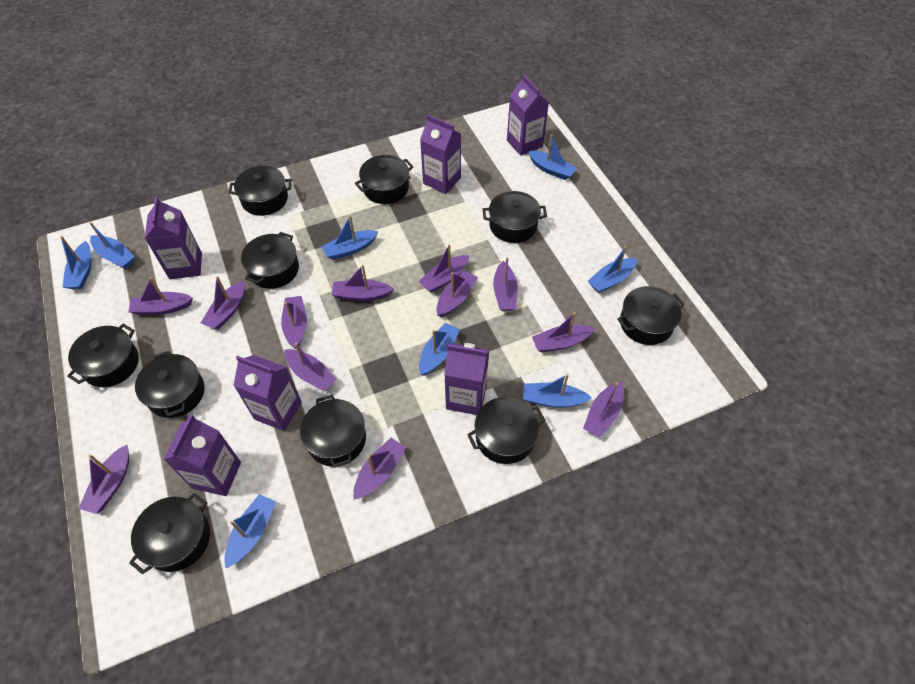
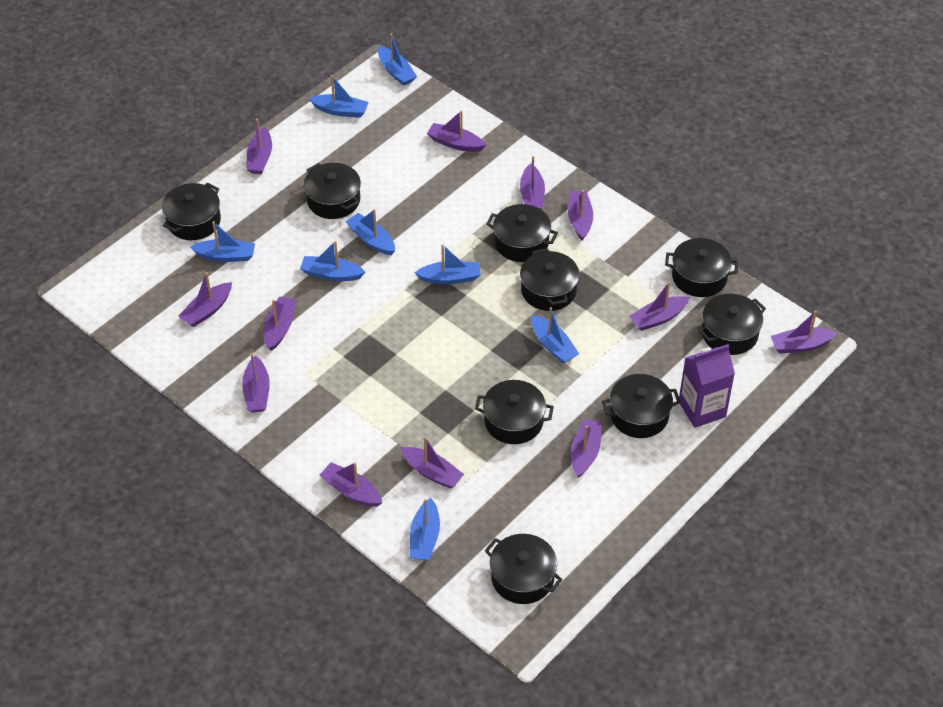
black pot: [67,324,139,387] [129,493,210,574] [135,351,205,418] [229,166,292,216] [241,232,299,289] [300,395,366,468] [355,155,414,204] [467,397,546,464] [483,191,547,243] [617,286,685,345] = 10 -> [162,182,221,240] [304,163,361,219] [475,380,554,444] [485,534,563,604] [486,204,558,262] [520,248,579,311] [602,374,680,438] [665,238,738,297] [698,294,766,355] = 9
purple carton: [145,197,202,279] [164,415,241,496] [233,355,302,431] [420,115,461,194] [444,343,489,415] [507,74,549,156] = 6 -> [679,344,735,428] = 1

